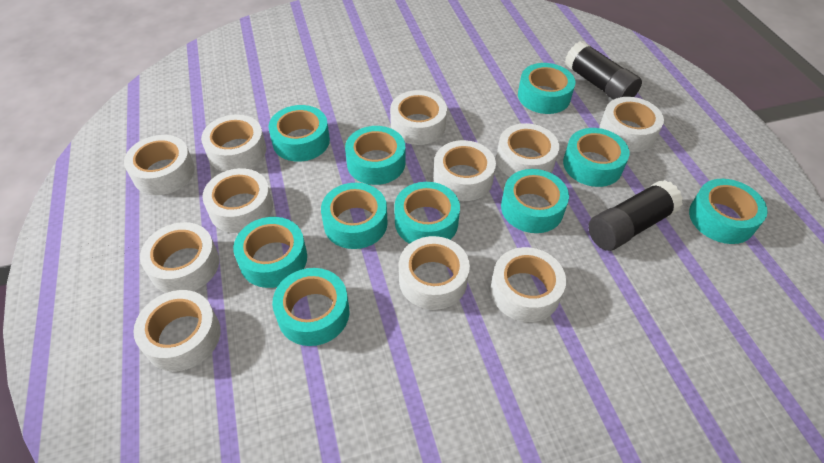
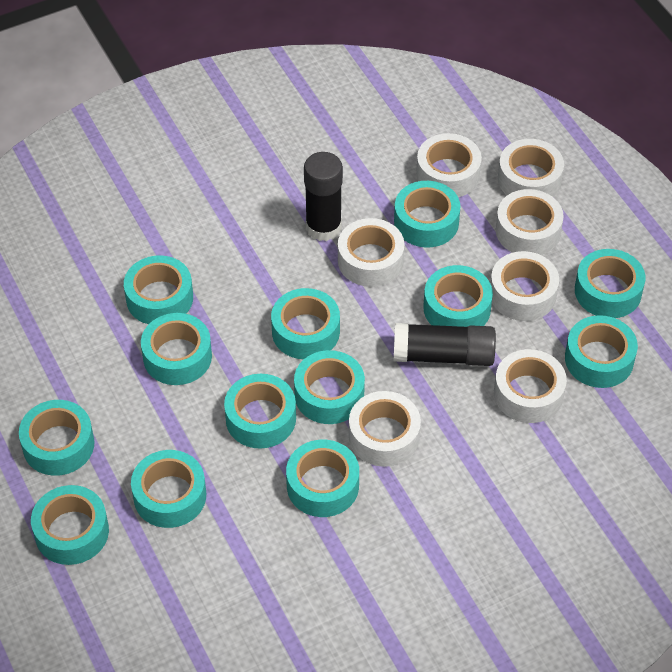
turquoise tape: [233,217,307,288] [268,105,330,162] [272,268,349,346] [321,183,388,249] [345,126,405,185] [394,182,460,244] [501,169,569,233] [518,63,575,114] [563,128,630,187] [689,179,768,244] = 10 -> [19,400,94,476] [31,485,109,565] [124,255,193,324] [131,450,206,528] [141,313,212,385] [224,374,296,449] [271,288,340,360] [286,440,359,517] [294,350,365,424] [394,181,460,248] [423,265,493,327] [565,315,638,388] [575,249,646,318] = 13
white tape: [124,135,195,195] [134,290,220,371] [140,222,219,293] [201,114,266,172] [203,168,273,233] [390,90,447,145] [399,236,470,310] [433,140,496,201] [490,247,566,322] [496,123,559,177] [599,97,664,152] = 11 -> [338,218,405,287] [349,391,421,467] [416,133,482,197] [491,251,559,321] [494,349,567,423] [496,189,564,255] [498,139,564,197] = 7

